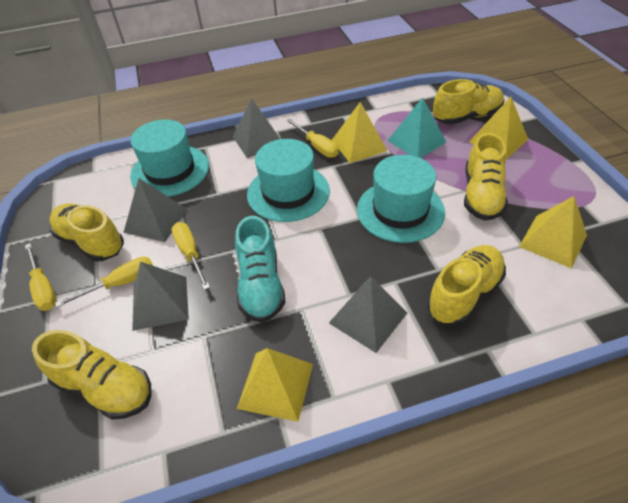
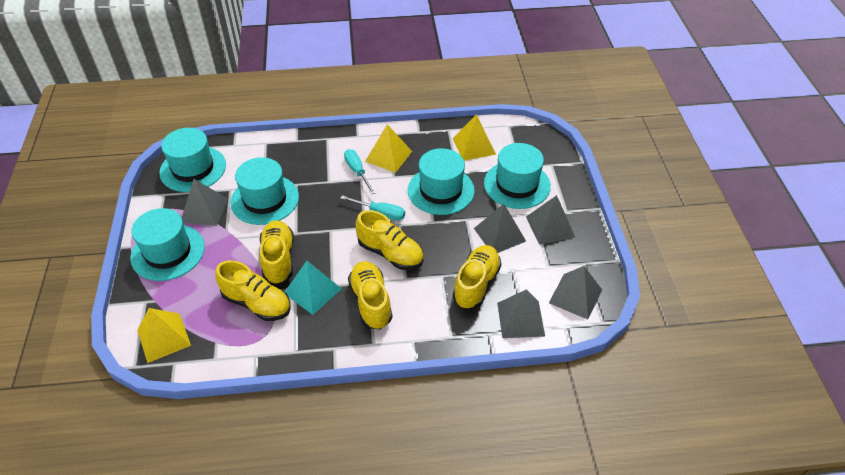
grey pyramid: [123,178,188,242] [132,261,189,331] [233,98,280,158] [329,276,407,353] = 4 -> [182,179,228,226] [474,204,526,253] [497,289,545,338] [526,195,575,245] [549,266,602,320] = 5
turquoise hat: [130,120,209,197] [247,139,330,222] [357,155,445,243] = 3 -> [130,208,205,281] [159,128,226,192] [230,157,299,225] [408,148,475,215] [484,143,551,209] = 5
turquoise screwdriver: none = 0 -> [340,195,405,221] [344,149,375,194] = 2
turquoise shoe: [235,216,286,323] = 1 -> none = 0
yellow pyramid: [237,348,313,422] [332,102,387,163] [469,97,528,159] [519,196,587,268] = 4 -> [137,308,191,363] [365,124,412,173] [453,114,496,161] = 3
yellow screwdriver: [25,243,56,311] [55,257,153,307] [172,222,210,290] [286,119,339,158] = 4 -> none = 0

